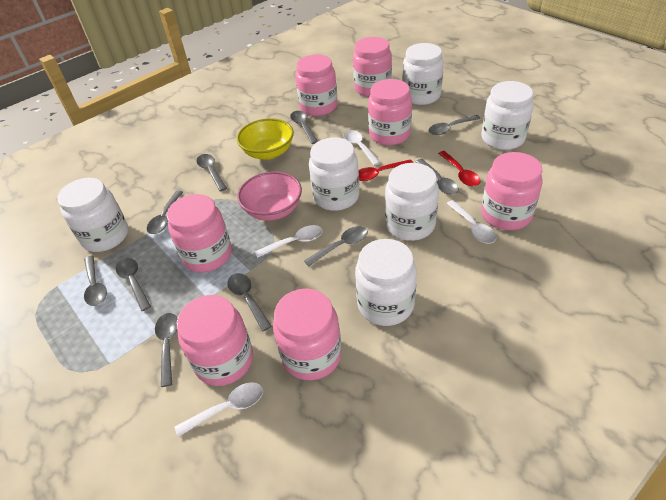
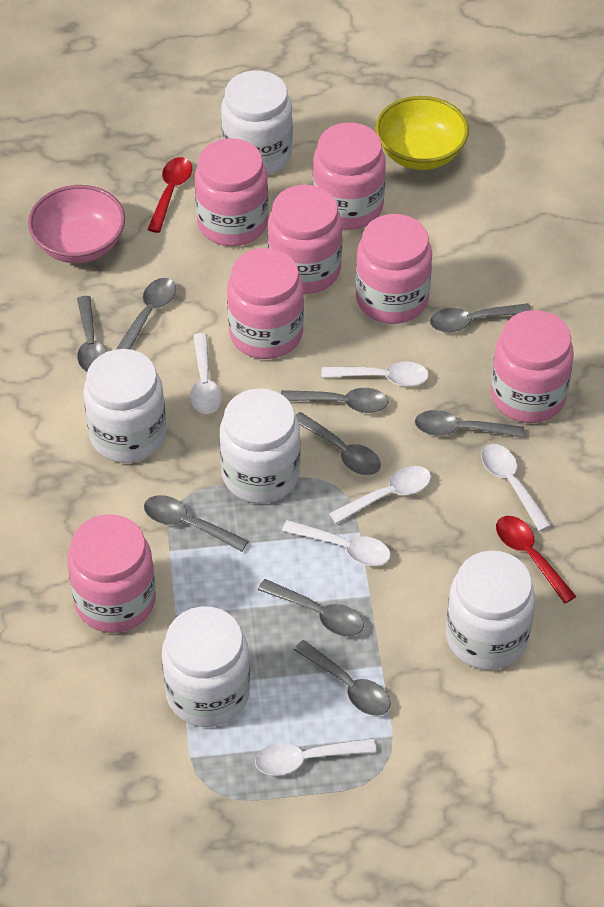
grey spoon: [84,256,107,306] [116,258,151,311] [147,190,183,234] [155,313,177,387] [197,154,227,191] [227,273,272,331] [290,111,318,144] [304,226,368,266] [416,159,459,195] [429,115,481,135] = 10 -> [77,296,108,372] [116,278,176,349] [144,495,248,552] [258,579,364,636] [281,388,388,413] [294,640,391,716] [296,412,381,475] [415,410,524,438] [430,303,531,332] = 9
white jar: [57,178,128,252] [309,137,359,211] [355,239,417,326] [385,163,439,241] [402,43,444,105] [481,81,534,150] = 6 -> [83,349,166,463] [161,606,250,727] [220,388,301,503] [221,70,293,175] [446,551,535,670] = 5
white spoon: [175,382,263,437] [255,225,323,258] [344,130,381,166] [446,200,496,244] = 4 -> [190,333,222,414] [255,738,376,776] [282,520,391,566] [321,362,429,386] [329,466,431,524] [481,444,552,531] = 6

